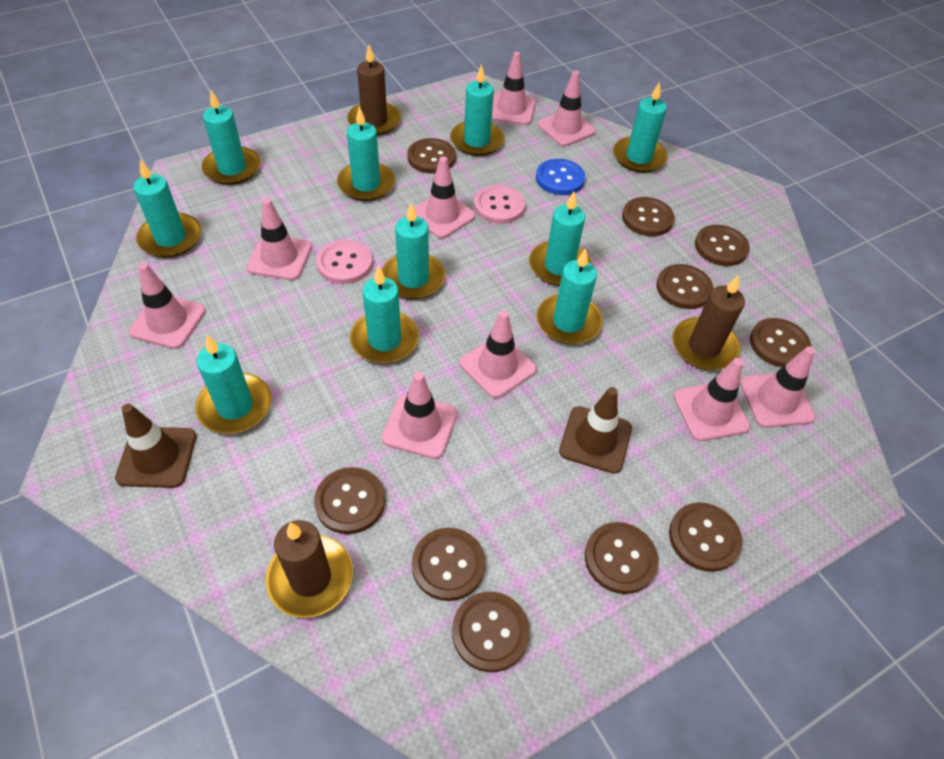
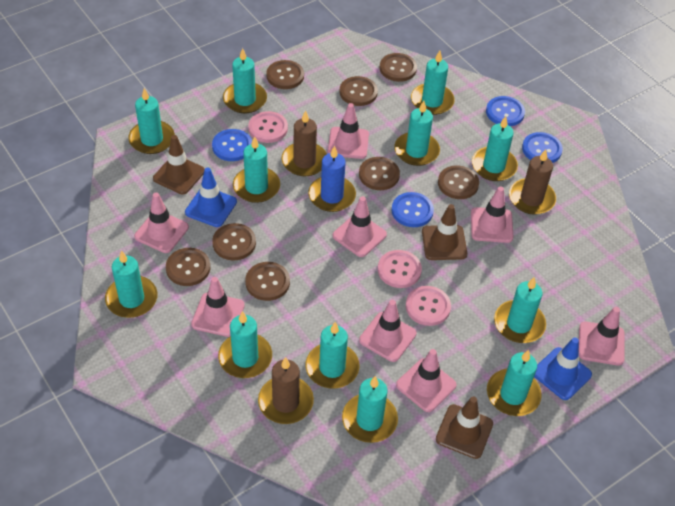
blue button: [536,159,585,195] = 1 -> [212,129,252,161] [392,192,434,227] [486,96,525,126] [522,132,563,163] = 4
blue candle: none = 0 -> [308,145,356,212] = 1
blue traffic cone: none = 0 -> [185,168,237,227] [534,337,592,400] = 2
brown button: [314,467,385,534] [407,138,456,174] [412,528,485,601] [452,592,530,672] [585,522,658,594] [622,197,675,236] [656,264,714,309] [669,502,742,572] [695,225,750,266] [750,318,811,367] = 10 -> [166,248,210,286] [212,223,256,260] [245,262,290,301] [266,60,304,89] [340,76,378,106] [359,157,400,190] [380,53,417,82] [438,165,479,199] = 8
brown traffic cone: [115,404,197,488] [559,387,632,474] = 2 -> [153,135,205,194] [422,204,467,260] [436,396,493,459] = 3
pink button: [316,240,373,284] [474,185,525,224] = 2 -> [248,111,288,143] [378,250,422,288] [406,286,451,326] = 3
pink traffic cone: [128,263,206,349] [246,198,312,280] [382,372,458,459] [414,156,476,238] [459,311,537,398] [492,52,536,125] [538,71,596,146] [673,358,750,441] [740,347,815,428] = 9 -> [134,193,189,253] [191,277,245,337] [328,103,369,159] [333,196,387,257] [359,300,416,362] [396,349,456,412] [471,186,513,243] [579,307,625,366] = 8
turquoise candle: [133,160,201,257] [195,335,271,434] [201,90,260,185] [337,106,395,201] [350,266,419,364] [382,203,445,299] [450,64,504,156] [529,192,591,286] [536,248,603,344] [613,82,667,173] = 10 -> [105,250,158,318] [128,88,175,154] [218,311,272,378] [223,48,267,113] [233,136,280,203] [305,322,360,389] [342,376,398,443] [394,101,440,166] [411,51,455,115] [472,116,518,181] [487,350,542,416] [494,277,546,343] = 12

